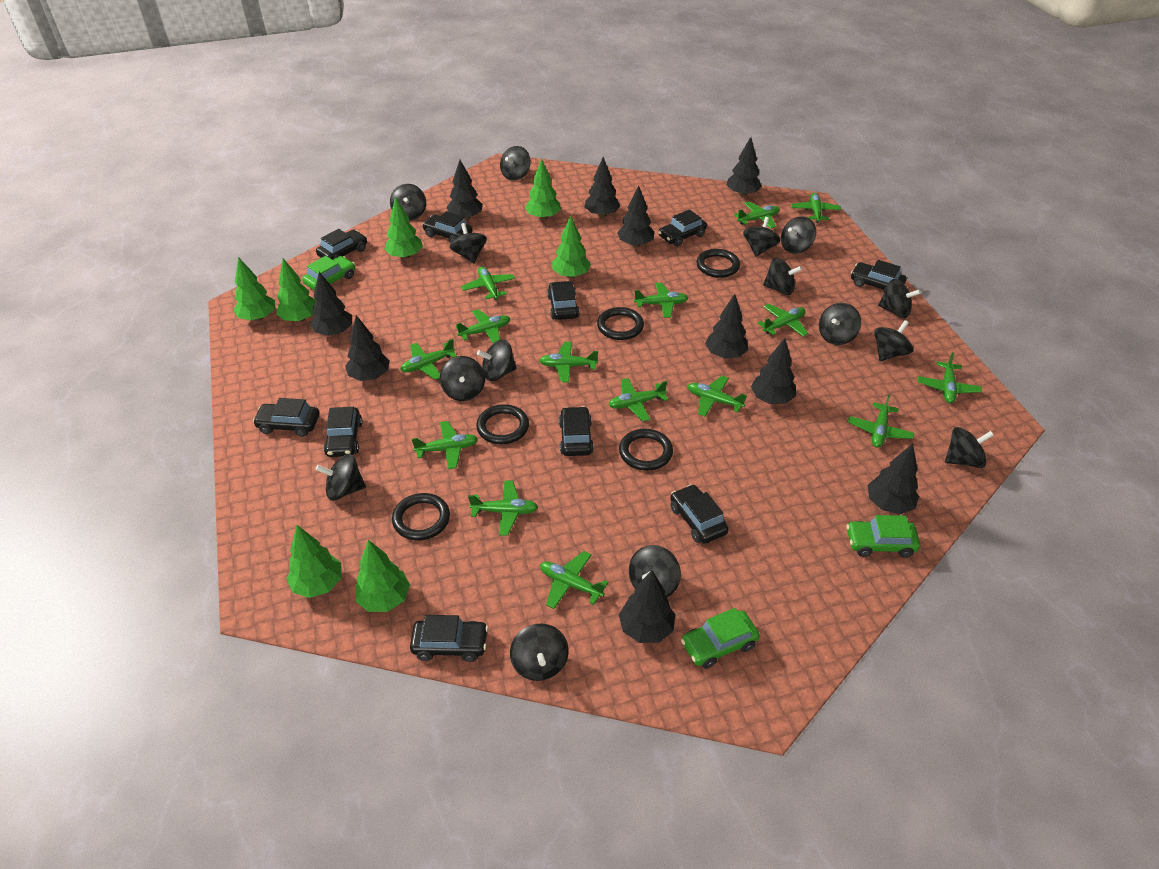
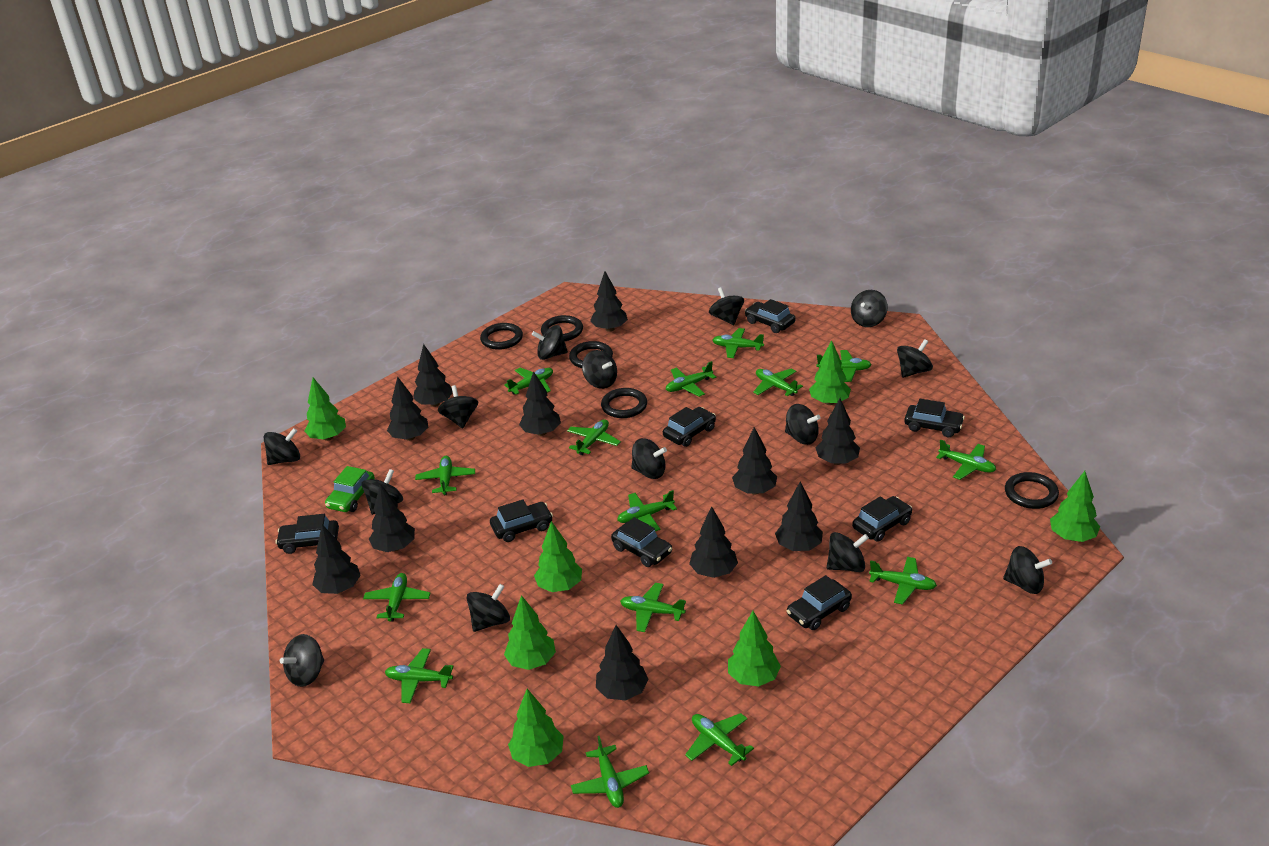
black car: [253,398,319,437] [316,229,367,260] [324,407,363,457] [410,615,488,662] [422,211,473,242] [547,281,580,320] [559,406,594,456] [658,209,707,247] [670,484,729,544] [851,260,907,293] = 10 -> [276,514,339,554] [490,500,553,542] [611,517,672,567] [663,407,716,447] [745,299,795,333] [787,575,852,630] [852,496,912,542] [904,399,965,437] = 8
black spinning top: [316,454,366,501] [390,184,426,221] [440,356,485,401] [450,223,487,263] [477,339,517,381] [500,146,531,181] [510,624,568,681] [629,545,681,597] [743,217,781,257] [763,258,802,295] [781,216,816,254] [819,303,861,345] [874,320,913,361] [878,279,921,318] [945,427,994,468] = 15 -> [264,428,300,465] [280,634,324,687] [361,469,403,515] [438,385,478,428] [467,584,510,632] [532,325,568,360] [582,350,617,389] [631,438,667,479] [709,287,744,325] [785,404,821,445] [827,532,869,572] [851,290,888,327] [897,339,933,378] [1003,546,1052,594] = 14
black tree: [310,272,352,336] [345,315,390,381] [447,160,483,220] [585,157,620,217] [617,185,655,247] [619,570,675,643] [705,294,748,359] [727,137,762,197] [751,338,796,404] [868,443,919,514] = 10 -> [312,525,361,594] [369,484,415,552] [387,376,428,441] [413,344,453,407] [519,371,561,436] [590,271,628,332] [596,625,649,700] [689,506,738,578] [732,427,777,494] [775,482,823,551] [816,398,860,465] = 11
green car: [302,256,355,291] [681,608,760,669] [847,515,920,558] = 3 -> [325,466,375,512] = 1

